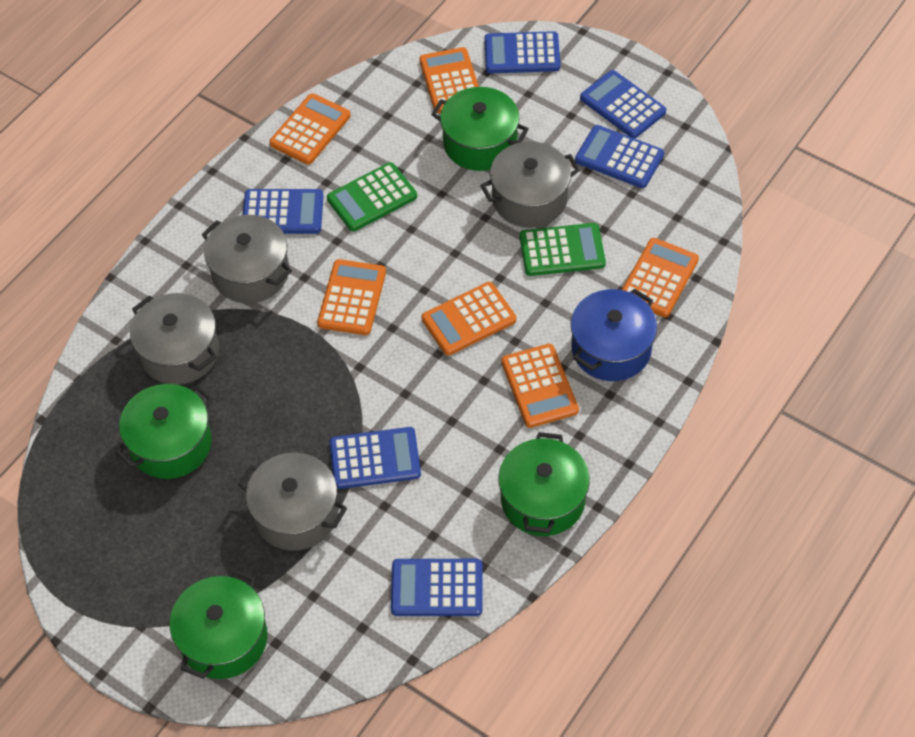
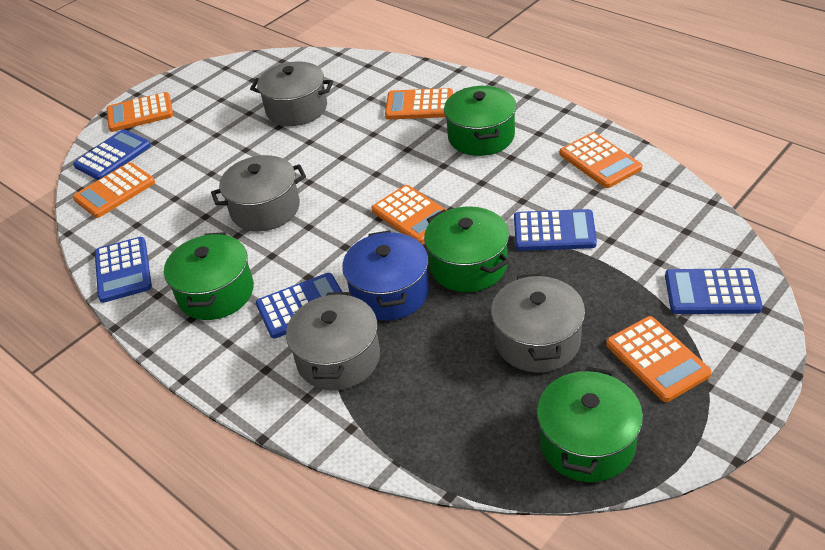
blue calculator: [243,189,324,234] [329,427,421,489] [391,559,482,616] [484,31,560,73] [575,125,664,188] [580,70,666,138] = 6 -> [73,129,151,180] [95,237,152,303] [256,273,342,339] [514,209,597,251] [665,268,763,314] = 5
green calculator: [327,162,417,231] [520,223,606,276] = 2 -> none = 0

